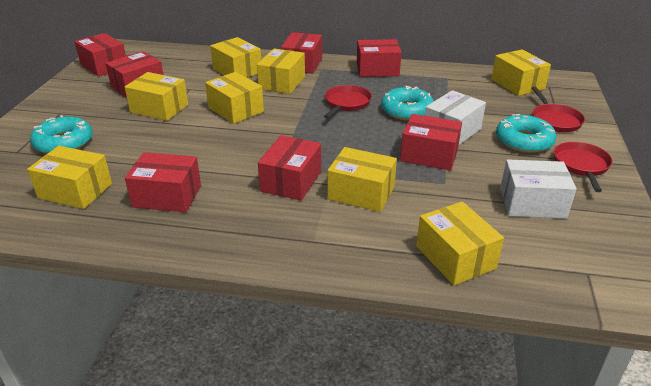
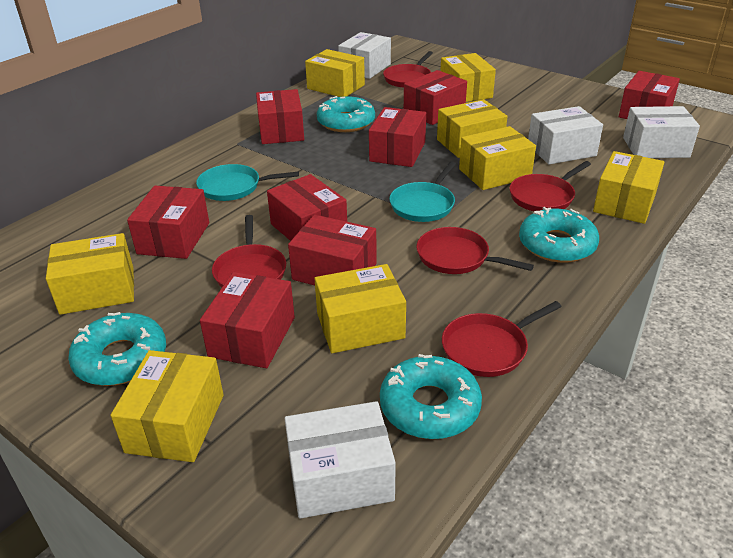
red box: [74,33,126,76] [105,51,163,98] [125,152,201,212] [258,135,321,201] [281,32,322,73] [357,39,402,77] [400,114,462,170] = 7 -> [127,186,209,259] [200,272,295,368] [256,89,304,144] [267,174,347,241] [288,215,377,286] [369,107,426,167] [404,70,467,125] [619,71,680,119] = 8
red pan: [324,85,372,119] [532,87,585,132] [554,142,613,192] = 3 -> [212,215,286,287] [383,51,433,88] [416,227,534,274] [442,301,561,377] [509,161,591,211] = 5
turquoise donut: [30,115,93,154] [381,86,434,121] [496,114,556,153] = 3 -> [68,312,166,386] [317,96,375,132] [380,354,482,439] [519,207,599,263] = 4
turquoise pan: none = 0 -> [196,164,299,201] [389,161,456,222] = 2
white box: [425,90,486,145] [500,159,576,219] = 2 -> [284,401,396,519] [338,32,391,79] [528,106,603,164] [623,106,700,158] = 4

